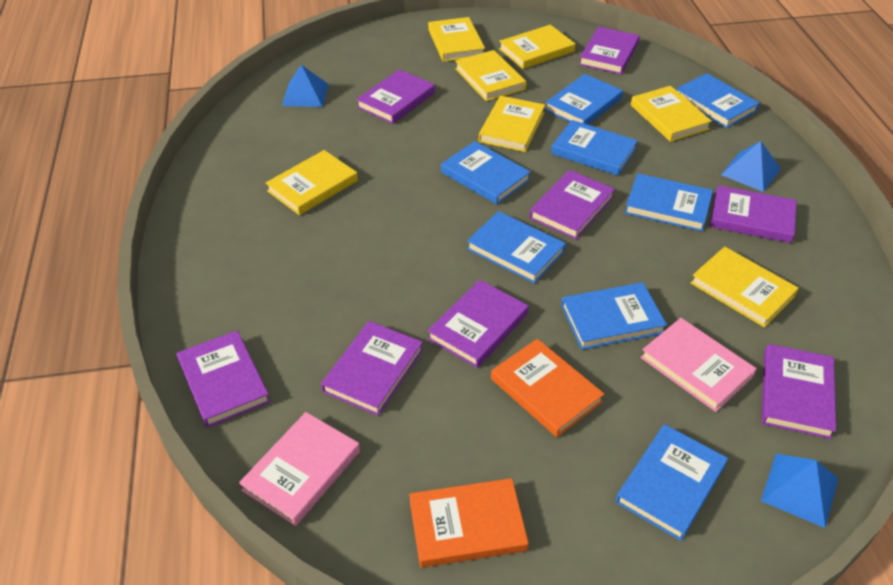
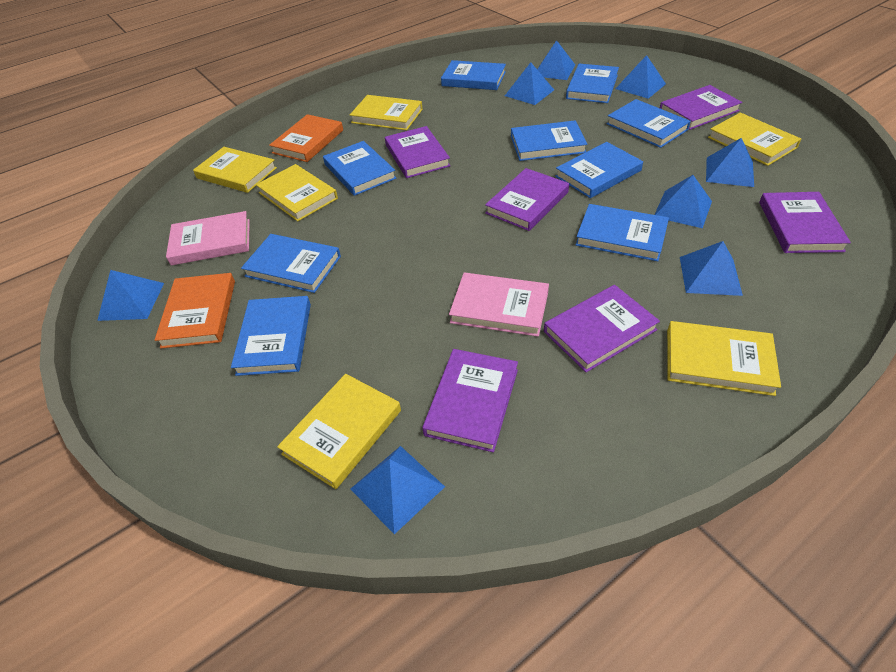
blue book: [441,141,531,205] [467,211,566,284] [545,74,623,125] [551,120,638,176] [561,282,667,350] [615,424,728,541] [625,173,713,232] [676,73,760,128] = 8 -> [231,296,311,376] [241,234,341,293] [323,141,396,196] [441,60,506,90] [511,120,588,161] [555,142,643,198] [566,64,619,103] [576,204,669,261] [607,99,691,148] = 9
blue pyramid: [282,65,328,107] [721,141,781,192] [761,454,838,528] = 3 -> [97,270,164,321] [351,446,445,534] [505,62,554,105] [537,40,575,80] [615,55,666,99] [655,175,712,228] [680,241,743,296] [706,138,754,187] = 8
purple book: [177,331,270,428] [321,321,423,416] [356,69,435,124] [428,280,529,368] [529,170,615,239] [579,27,640,74] [710,185,797,243] [762,344,836,439] = 8 -> [385,126,450,178] [422,349,518,452] [485,168,569,231] [544,285,660,372] [660,85,742,130] [759,192,851,253] = 6
yellow book: [266,150,358,215] [428,17,485,62] [455,50,526,101] [479,96,545,152] [499,25,575,69] [631,86,712,142] [691,247,799,327] = 7 -> [193,147,277,193] [256,164,338,221] [277,374,401,489] [350,95,423,130] [667,321,781,396] [708,113,801,166] = 6

